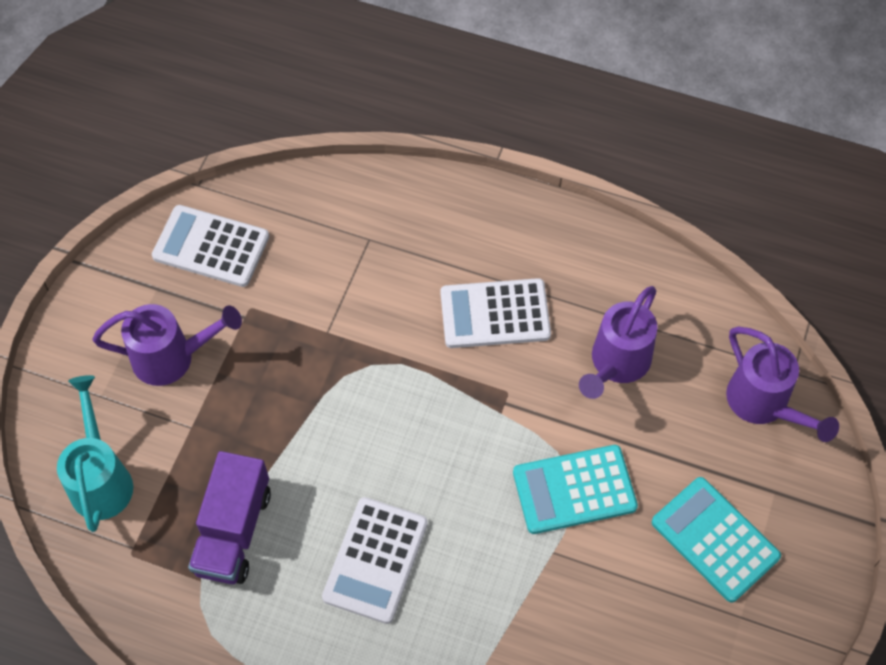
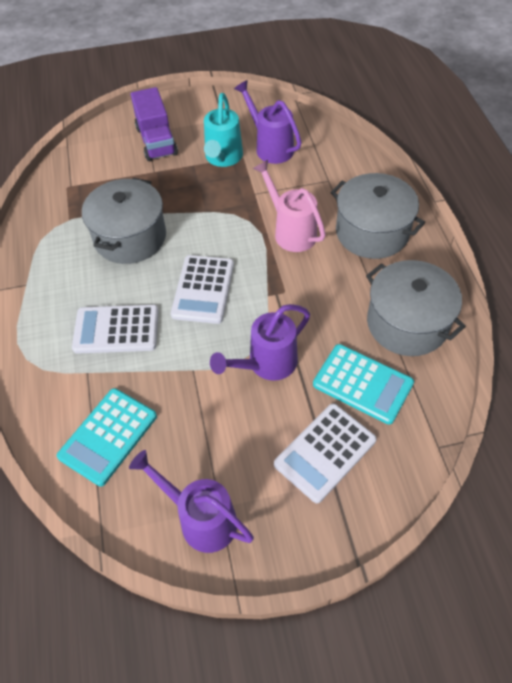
grey pot: none = 0 -> [82,178,166,264] [330,173,425,259] [366,260,466,356] = 3
pink watering can: none = 0 -> [253,160,326,252] = 1

